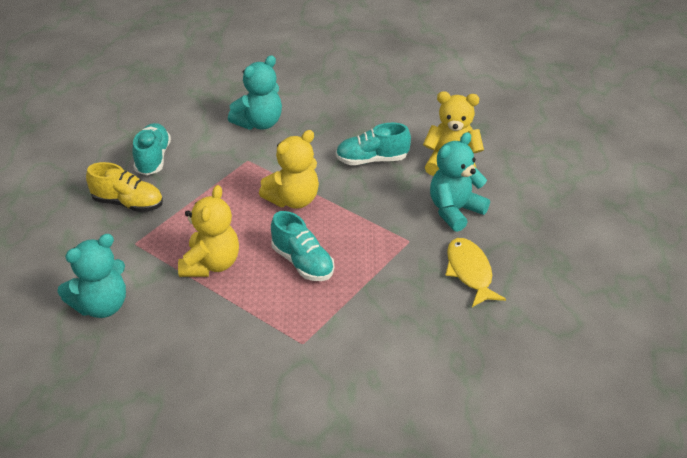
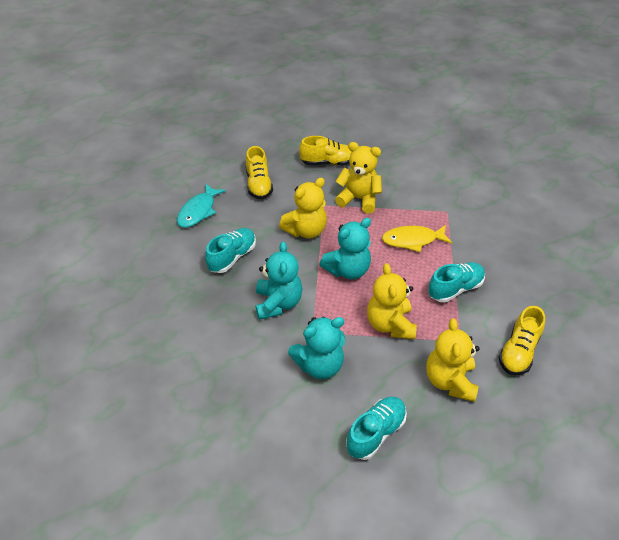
turquoise fish: none = 0 -> [177,183,226,228] = 1
yellow shoe: [86,162,163,212] = 1 -> [246,146,273,199] [299,136,352,165] [499,306,545,375] = 3
yellow teddy bear: [178,185,239,277] [259,130,319,209] [423,91,484,176] = 3 -> [279,178,327,238] [335,142,382,214] [367,263,417,339] [426,318,480,402] = 4

